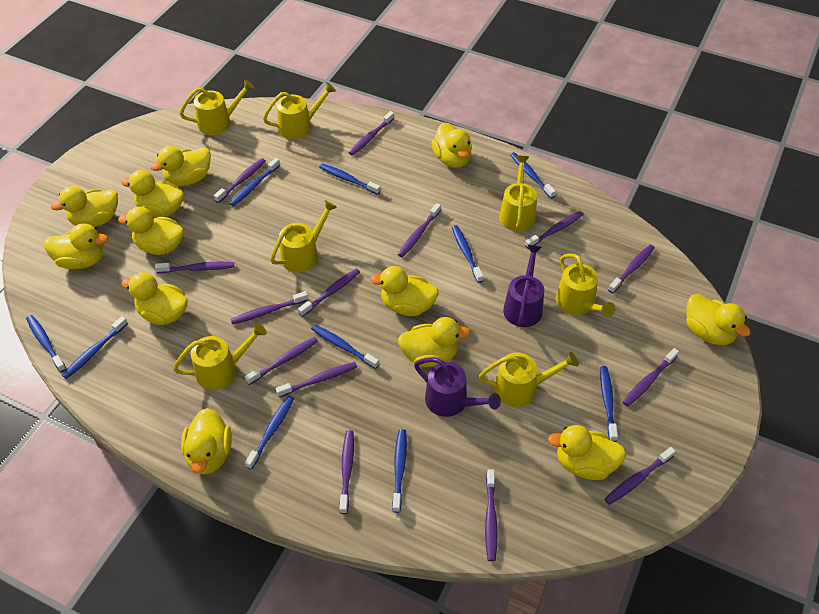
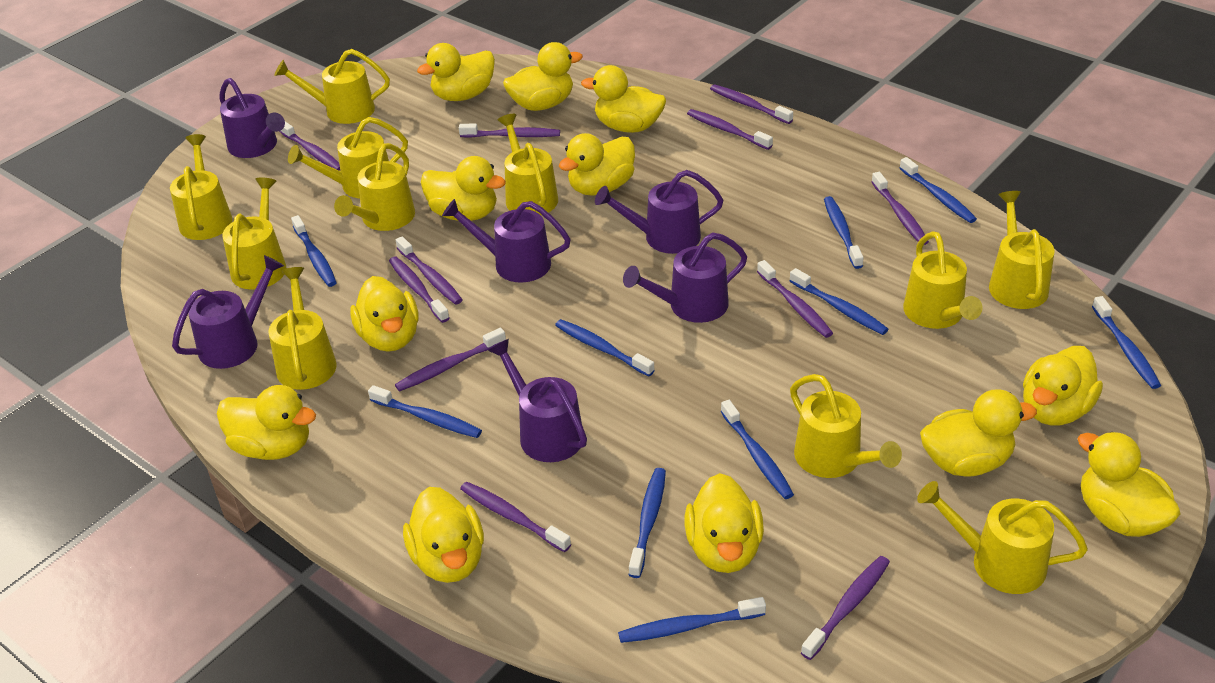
purple toothbrush: [155,262,234,273] [214,158,266,203] [230,291,308,325] [245,337,318,385] [276,362,357,397] [298,268,360,317] [339,430,354,514] [349,111,394,156] [398,203,441,257] [485,469,498,561] [525,211,584,249] [604,447,676,505] [608,245,655,293] [623,348,679,407] = 14 -> [280,121,340,171] [389,256,449,323] [395,328,506,392] [396,236,463,305] [459,124,560,138] [460,482,571,552] [687,109,773,150] [710,84,793,124] [757,260,833,338] [801,556,890,660] [872,172,929,245] = 11
purple watering can: [414,358,501,417] [503,245,544,327] = 2 -> [172,255,284,369] [220,78,285,158] [442,199,571,283] [488,339,587,462] [595,170,724,254] [623,233,747,323] = 6
yellow watering can: [173,323,267,390] [179,79,255,135] [263,82,336,139] [270,200,337,273] [479,352,578,407] [499,156,537,231] [556,253,615,317] = 7 -> [170,134,233,240] [222,177,286,290] [268,267,337,390] [274,49,390,124] [288,117,408,199] [334,143,415,231] [498,114,558,215] [790,374,902,478] [903,231,982,329] [917,481,1088,594] [989,191,1055,309] = 11

